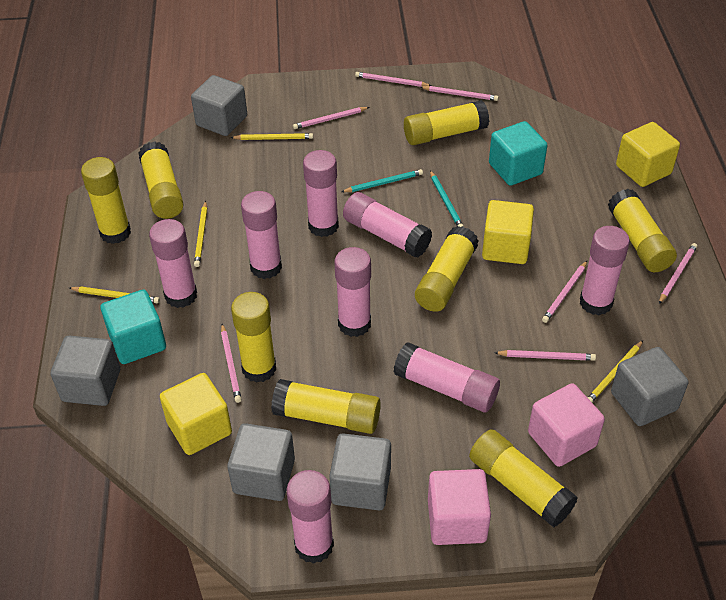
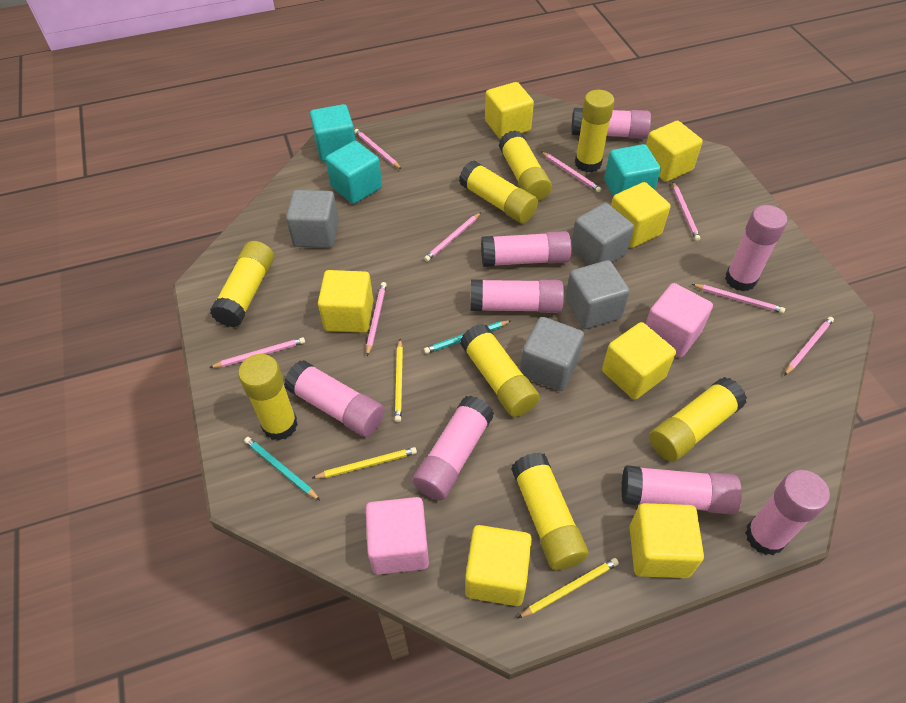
grey cube: [51,336,120,406] [191,75,247,136] [227,423,295,501] [329,433,391,510] [611,347,688,426] = 5 -> [286,190,339,248] [520,317,584,391] [565,260,630,329] [571,203,634,265] = 4
pink pencil: [221,324,242,403] [293,107,370,129] [355,72,432,87] [421,86,499,101] [494,350,596,361] [542,261,587,323] [659,243,697,304] = 7 -> [209,337,305,368] [354,129,401,169] [366,282,387,356] [424,212,481,261] [541,152,601,192] [673,182,700,241] [692,284,785,313] [784,317,834,376] = 8
turquoise cube: [101,290,166,364] [489,121,547,186] = 2 -> [310,104,356,161] [325,141,382,204] [604,144,661,196] = 3
yellow cube: [160,373,232,455] [482,200,534,264] [616,122,680,187] = 3 -> [318,270,373,333] [465,525,532,606] [485,82,534,139] [602,322,676,400] [611,182,671,248] [630,503,704,578] [646,121,703,182] = 7
yellow pencil: [69,286,160,303] [194,201,207,267] [230,133,313,140] [588,340,643,402] = 4 -> [312,447,417,479] [395,339,403,422] [518,558,619,618] = 3

